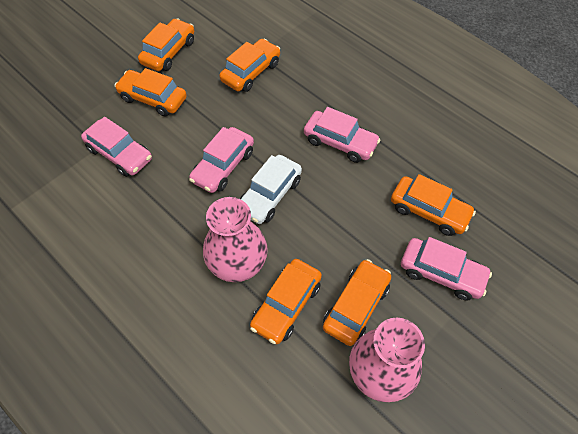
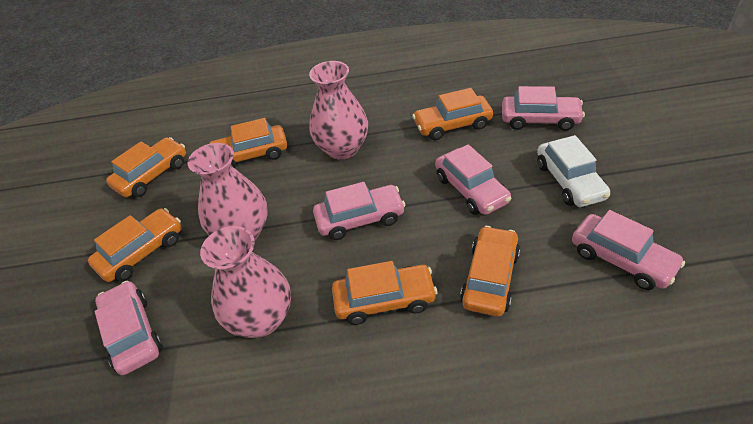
pink car: [81,117,152,177] [189,127,254,193] [304,107,380,163] [401,237,492,300] = 4 -> [95,281,163,375] [313,182,406,240] [435,144,511,215] [502,86,585,131] [572,210,685,290] = 5
pink vase: [203,197,268,282] [349,318,425,402] = 2 -> [187,143,268,241] [200,226,291,338] [309,61,368,160] = 3

